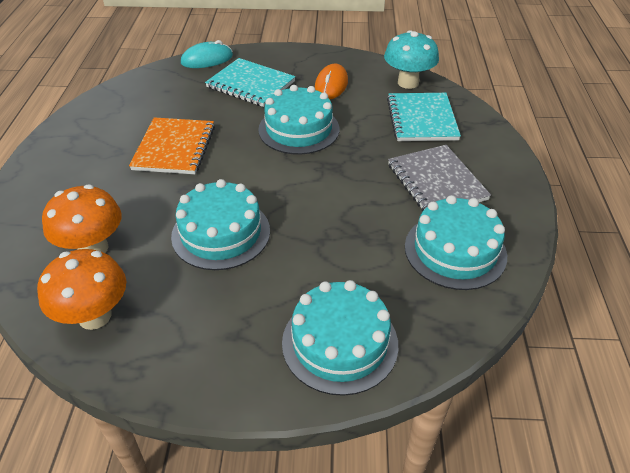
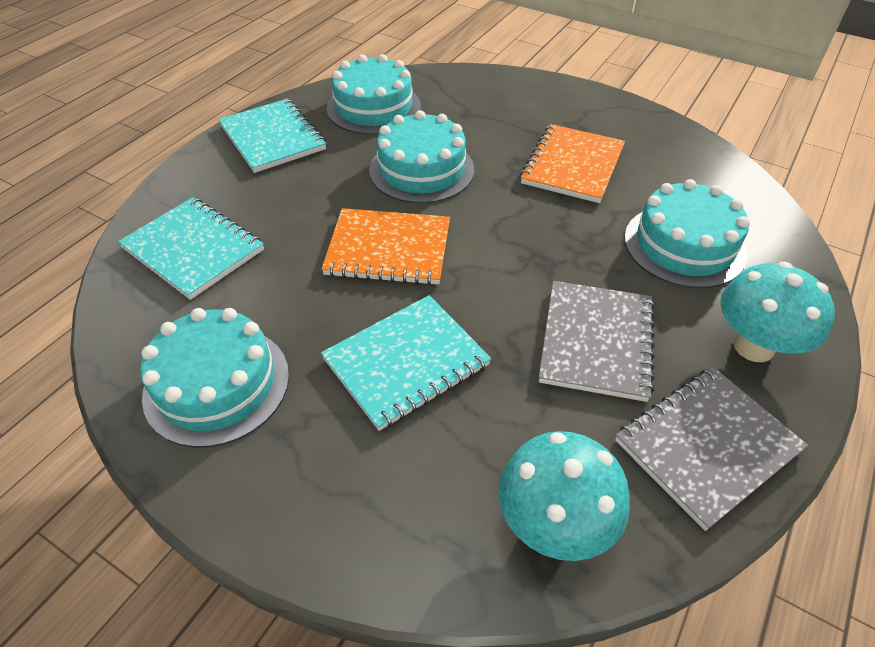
grey notebook: [388,145,491,212] = 1 -> [539,281,655,402] [615,367,808,531] = 2
orange mouse: [315,64,348,99] = 1 -> none = 0
orange mushroom: [37,249,126,330] [42,185,122,253] = 2 -> none = 0
orange notebook: [129,117,215,174] = 1 -> [322,208,450,285] [520,124,625,203] = 2
turquoise mouse: [181,40,233,68] = 1 -> none = 0
turquoise mushroom: [384,30,439,89] = 1 -> [499,431,630,561] [720,262,835,362] = 2
turquoise notebook: [205,58,295,107] [387,93,461,141] = 2 -> [118,197,264,300] [218,99,326,173] [321,295,491,431] = 3

